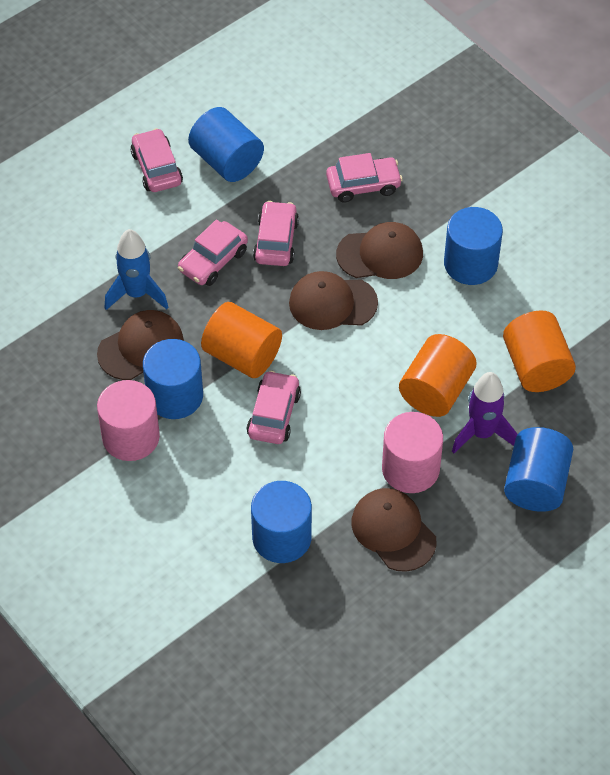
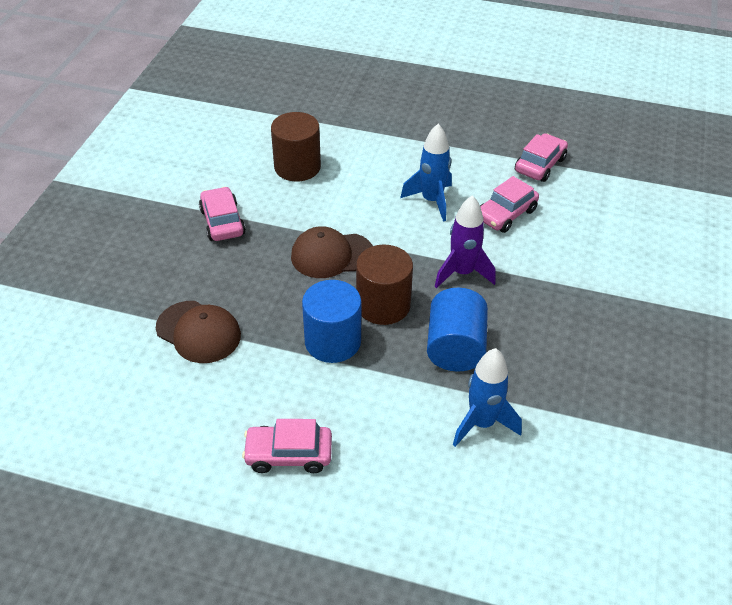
blue cylinder: [143,339,203,419] [188,107,264,182] [251,481,312,563] [444,207,503,285] [504,427,573,512] = 5 -> [302,280,361,363] [427,288,488,372] = 2
blue rocket: [105,229,168,310] = 1 -> [400,124,452,222] [453,348,522,447] = 2
brown cap: [97,310,184,380] [289,271,378,330] [336,222,423,279] [351,488,437,572] = 4 -> [156,301,241,363] [291,226,373,278] = 2
brown cylinder: none = 0 -> [271,112,321,182] [356,245,413,325] = 2
orange cylinder: [201,302,282,378] [399,334,477,417] [503,310,576,392] = 3 -> none = 0
pink car: [131,128,183,192] [178,219,248,286] [247,370,301,444] [253,201,299,266] [326,153,403,203] = 5 -> [199,187,246,241] [242,419,332,473] [480,176,539,233] [515,133,568,182] = 4
pink cylinder: [97,380,160,461] [382,412,443,493] = 2 -> none = 0

